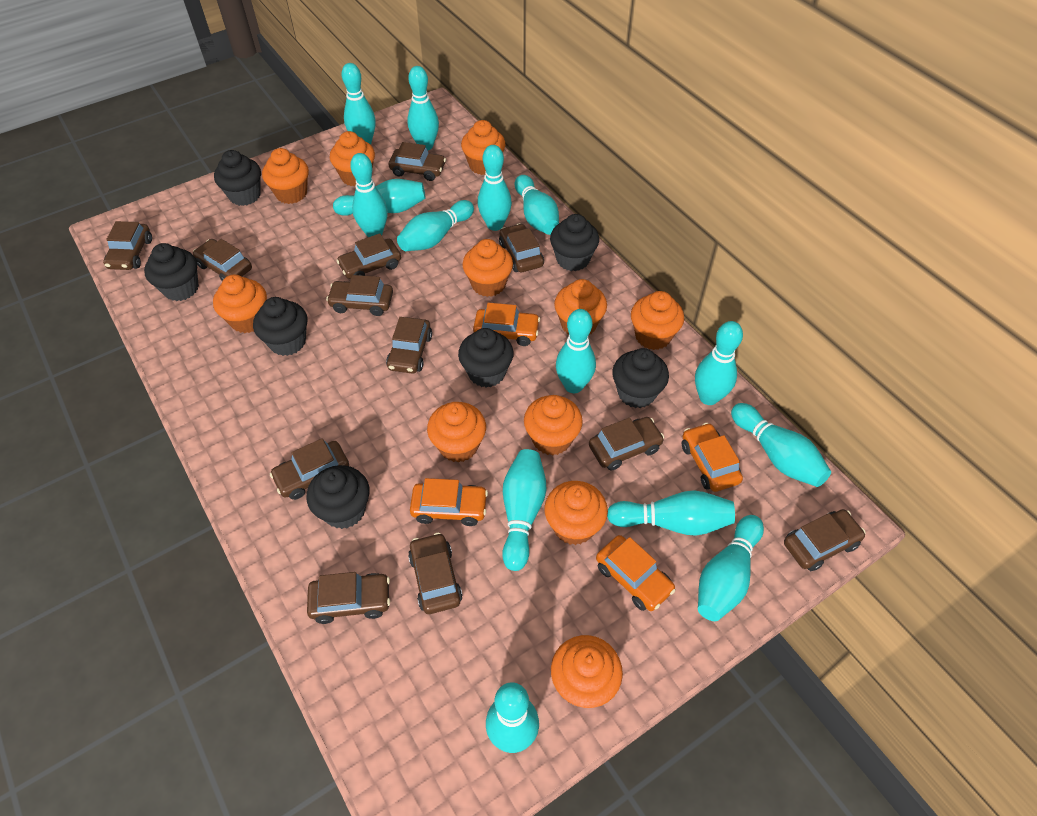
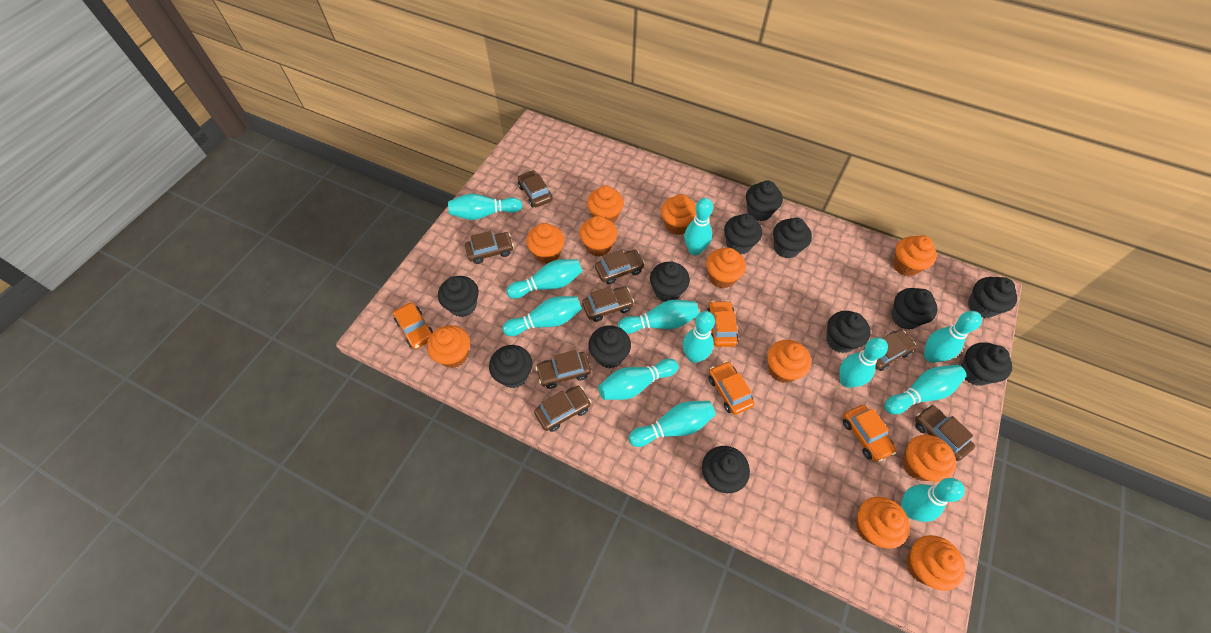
black cupcake: [144,243,199,301] [214,150,261,206] [253,297,307,356] [307,465,370,529] [458,328,514,388] [550,214,599,271] [612,348,669,408] = 7 -> [438,276,479,317] [489,345,532,388] [588,325,631,368] [650,262,690,302] [702,446,750,493] [724,214,762,255] [746,180,783,221] [773,217,812,258] [826,311,871,353] [891,288,937,329] [961,342,1012,386] [968,277,1017,318] = 12
brown car: [103,221,152,270] [193,239,252,281] [270,438,349,500] [307,572,390,624] [326,275,393,316] [336,233,401,279] [386,317,432,374] [389,142,446,181] [408,533,463,614] [499,223,544,272] [589,417,664,471] [784,509,866,571] = 12 -> [465,231,514,264] [518,170,552,207] [534,386,591,432] [535,350,591,389] [582,286,634,322] [595,250,645,284] [863,330,916,371] [915,405,975,461] = 8
turquoise bowling pin: [333,179,426,216] [342,63,376,145] [350,153,388,237] [397,200,474,251] [407,66,439,151] [478,145,512,231] [486,682,539,753] [502,449,546,571] [515,175,559,235] [556,309,596,393] [607,490,735,536] [695,321,743,405] [698,515,764,621] [731,403,831,487] = 14 -> [448,194,522,220] [502,296,582,336] [506,259,583,299] [598,359,679,400] [618,300,699,334] [629,401,716,447] [683,311,715,363] [684,198,713,255] [839,337,888,388] [884,365,967,414] [901,478,965,522] [924,311,982,363] = 12

